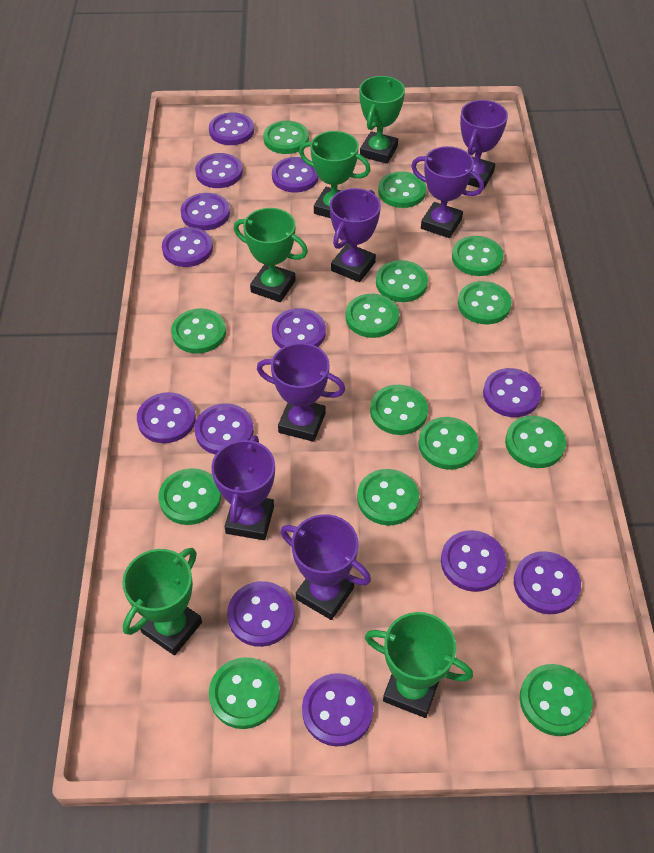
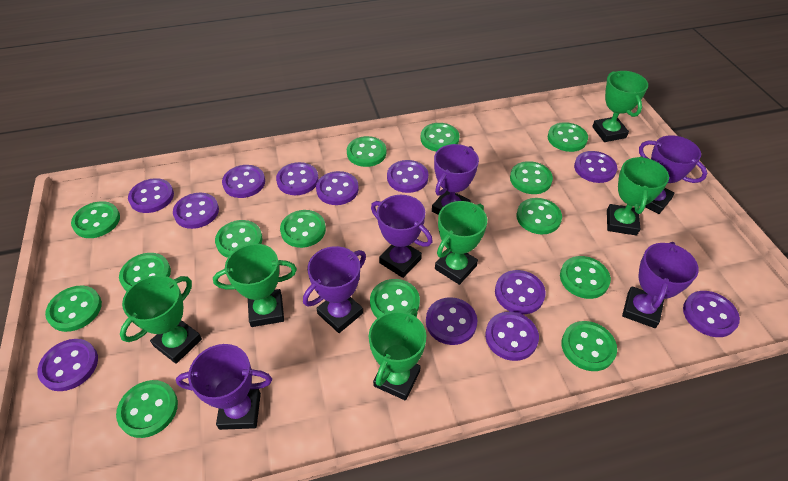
green trophy: [122,548,202,655] [234,208,308,302] [299,131,371,218] [359,76,405,164] [365,612,473,718] = 5 -> [120,275,202,364] [213,244,297,327] [369,308,426,400] [435,201,487,285] [592,71,648,142] [607,156,669,236] = 6
purple button: [137,392,196,443] [162,227,213,267] [180,193,230,230] [195,153,243,188] [195,403,254,455] [209,112,254,145] [227,581,295,647] [272,157,319,193] [272,308,326,348] [302,673,373,746] [441,530,506,592] [483,368,541,417] [514,551,581,614] = 13 -> [37,339,98,391] [128,178,174,213] [173,193,219,229] [222,165,265,198] [276,162,319,195] [316,171,359,205] [387,160,428,193] [426,297,477,345] [485,312,539,361] [495,270,546,314] [574,151,617,183] [683,291,740,337] = 12

